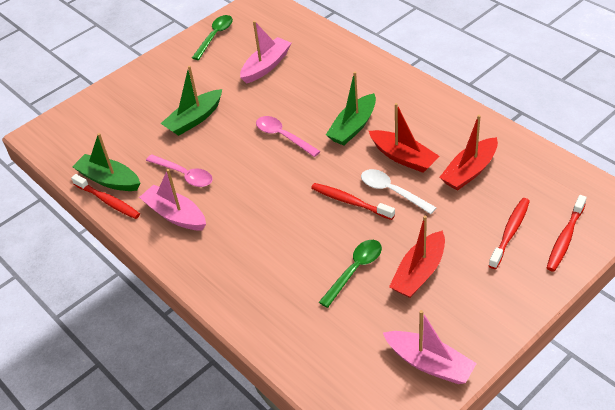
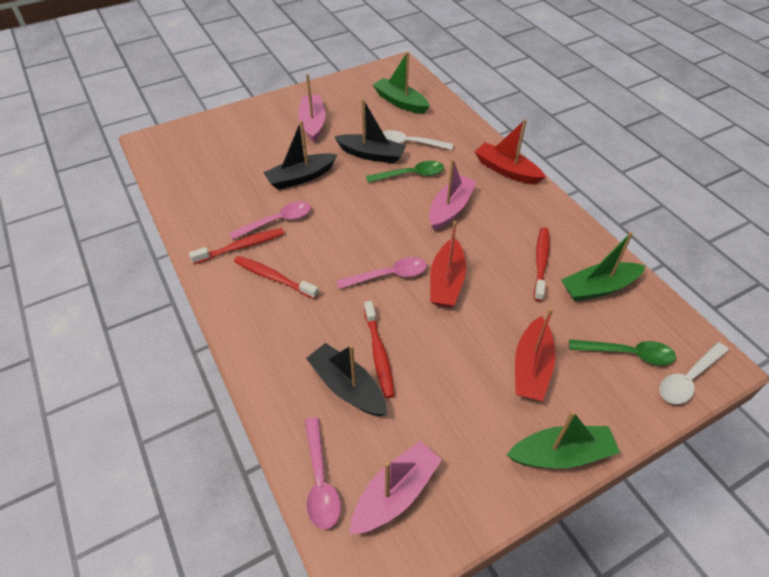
black boat: none = 0 -> [263,120,337,190] [306,343,387,416] [334,99,406,164] = 3
pink spoon: [146,154,213,187] [256,116,320,157] = 2 -> [229,201,311,240] [305,417,341,529] [336,257,427,289] = 3
white spoon: [361,169,437,214] = 1 -> [383,130,453,150] [659,342,729,404] = 2

